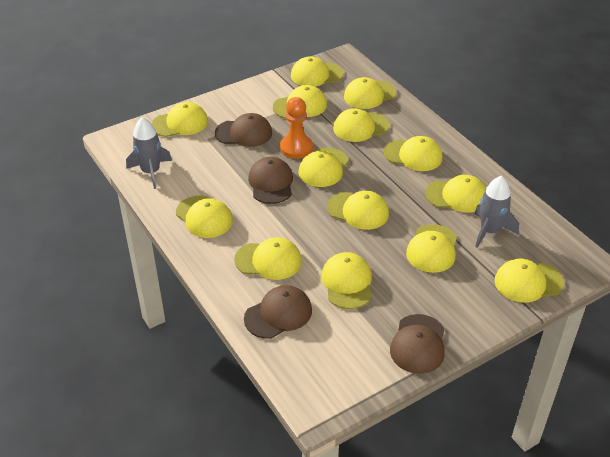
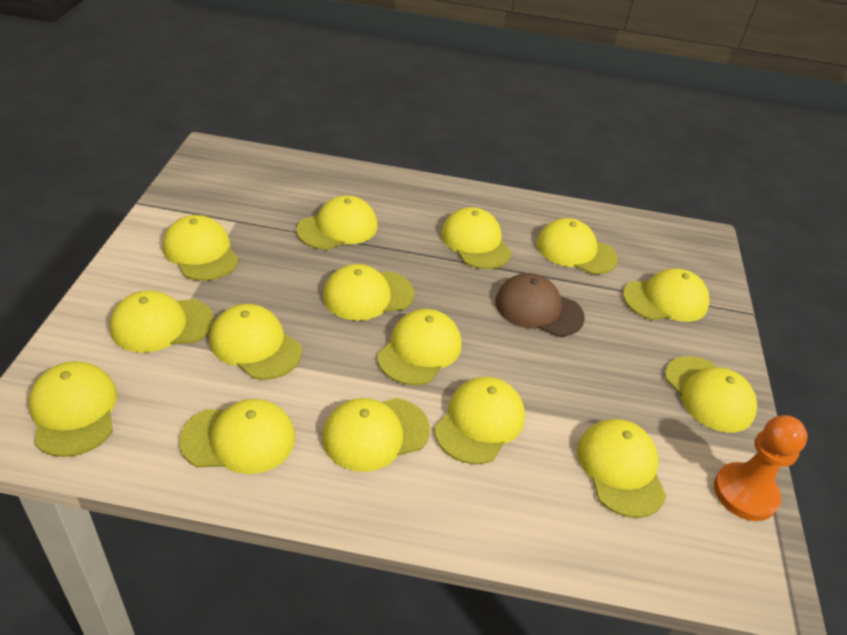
brown cap: [215,113,272,147] [244,285,312,339] [248,157,293,204] [390,314,445,374] = 4 -> [495,273,585,337] = 1
grey rocket: [126,117,172,189] [475,176,519,248] = 2 -> none = 0
yellow cap: [152,102,208,137] [176,196,233,238] [235,237,302,280] [273,85,327,119] [291,56,343,86] [298,148,349,187] [321,252,372,309] [327,191,389,230] [333,108,389,142] [344,77,396,109] [384,136,442,171] [406,224,457,273] [425,175,486,213] [495,259,564,303] = 14 -> [28,361,117,457] [110,290,214,352] [163,215,239,281] [179,399,295,474] [209,304,302,380] [296,195,378,250] [322,398,430,472] [323,264,414,321] [377,309,462,385] [435,377,525,464] [441,207,512,269] [537,218,618,274] [577,419,666,518] [623,268,710,322] [665,356,757,432] = 15

